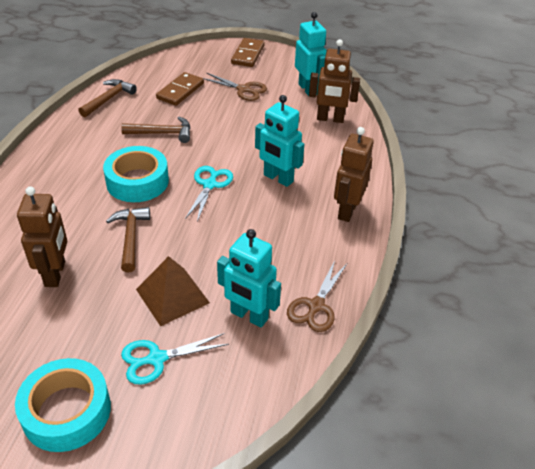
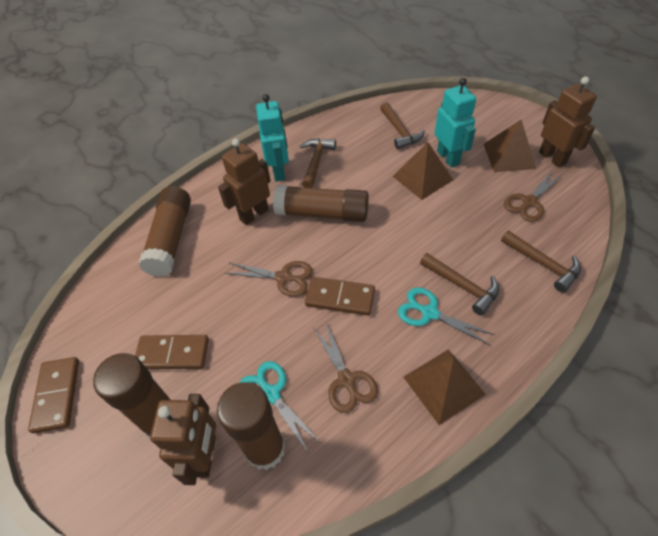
brown domino: [156,72,204,106] [231,38,265,67] = 2 -> [28,357,79,433] [135,335,209,369] [305,277,375,316] = 3
brown glue stick: none = 0 -> [93,353,171,439] [139,186,191,277] [217,382,286,470] [273,185,369,222] = 4
brown hammer: [78,79,137,117] [106,207,150,272] [121,117,190,143] = 3 -> [300,138,336,188] [380,102,425,149] [420,253,499,316] [501,231,581,293] = 4
brown pyramid: [136,256,210,326] = 1 -> [393,142,453,200] [404,350,486,425] [484,120,536,172] = 3
brown scissors: [203,73,267,101] [287,260,347,332] = 2 -> [225,261,312,297] [313,321,378,413] [504,171,563,222] = 3
turquoise robot: [217,229,281,327] [255,95,304,187] [295,12,327,96] = 3 -> [256,94,289,181] [435,78,476,167] = 2
turquoise tape: [15,358,111,452] [103,146,169,202] = 2 -> none = 0

